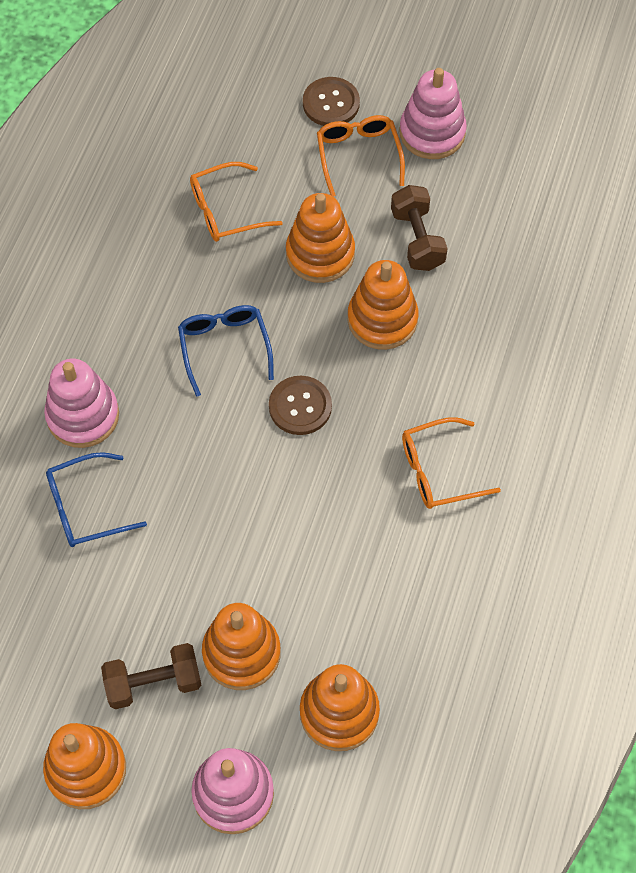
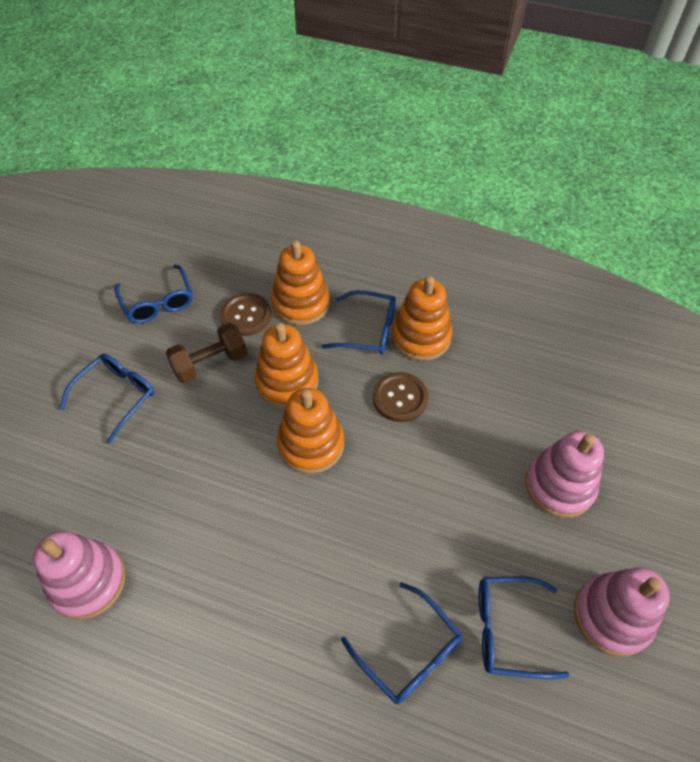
blue glasses: [46,452,147,547] [178,305,274,397] = 2 -> [59,354,155,444] [114,265,193,323] [322,290,396,355] [341,582,462,704] [478,576,569,679] = 5
brown dumbbell: [101,643,201,709] [391,185,448,271] = 2 -> [166,323,247,384] = 1
orange glasses: [190,162,283,242] [317,115,405,197] [402,417,501,509] = 3 -> none = 0
orange stacking toy: [43,723,126,809] [202,603,281,690] [286,193,355,283] [300,664,380,751] [348,260,418,350] = 5 -> [255,323,319,408] [271,240,330,325] [277,388,344,474] [391,276,452,361] = 4

